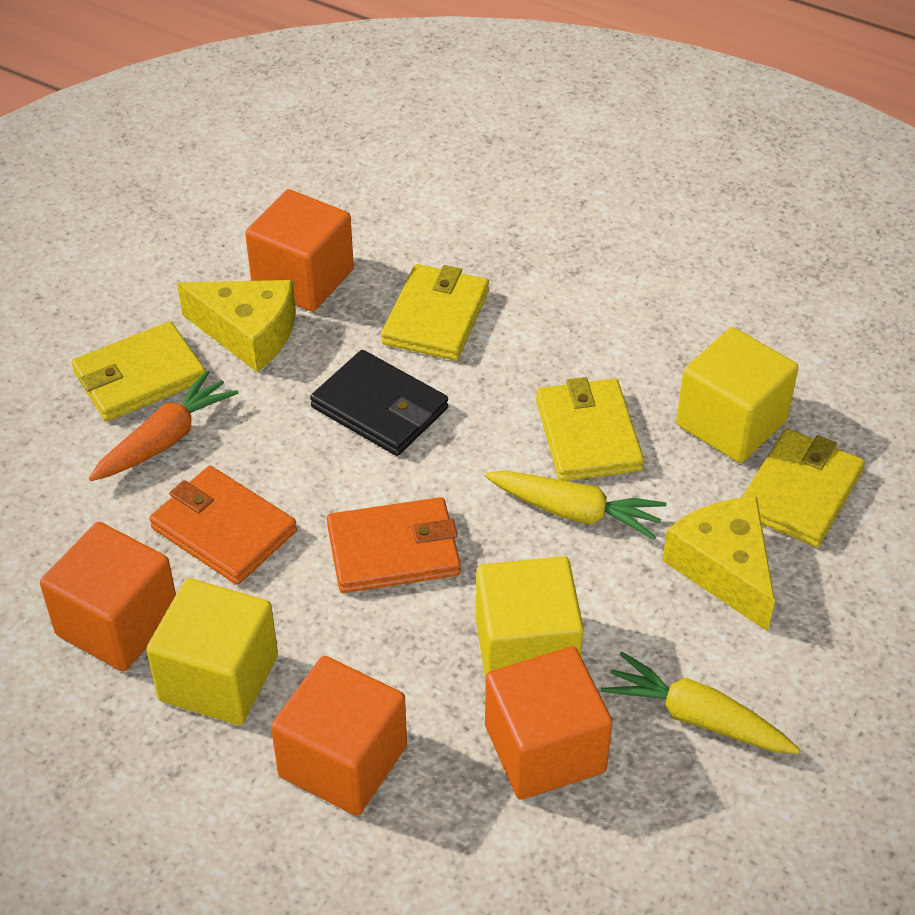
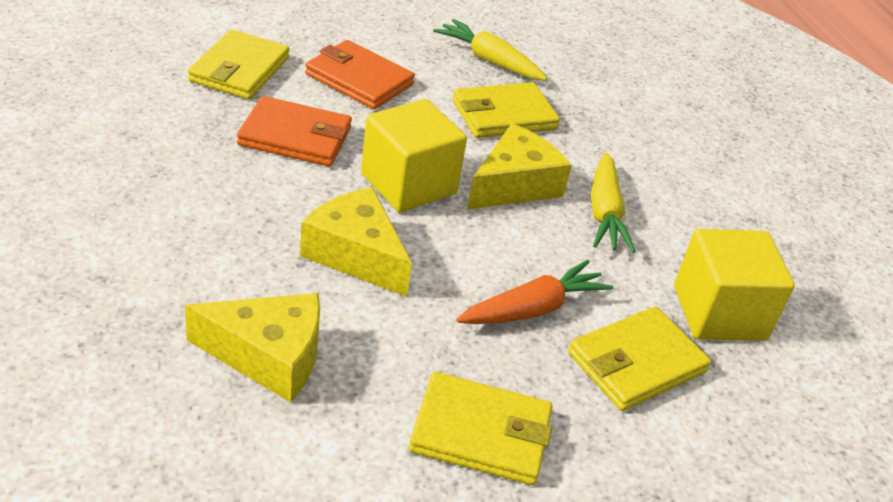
black wallet: [310,350,448,456] = 1 -> none = 0
orange cube: [40,522,176,671] [245,189,354,312] [271,656,407,816] [485,647,613,800] = 4 -> none = 0
yellow cheese: [177,280,296,372] [662,497,775,632] = 2 -> [185,293,320,403] [300,187,412,297] [467,123,572,210] = 3
yellow cube: [146,578,278,725] [476,556,584,681] [676,327,798,463] = 3 -> [361,99,467,212] [674,229,795,341] = 2

